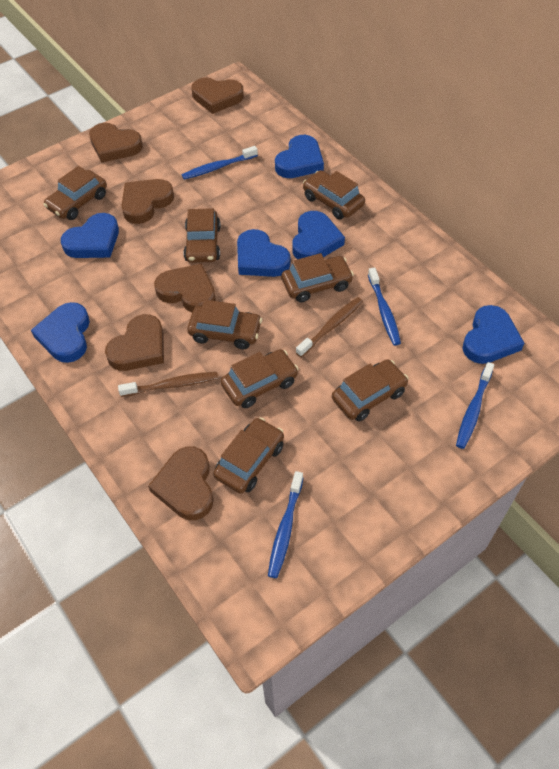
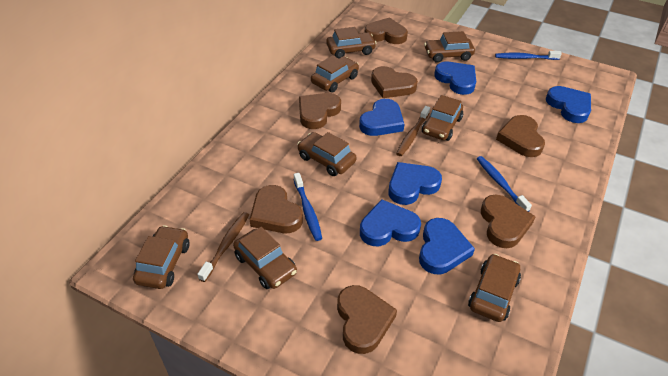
blue toothbrush: [182,146,258,180] [268,471,303,578] [368,268,401,346] [456,362,494,449] = 4 -> [294,173,322,241] [477,156,532,212] [495,51,562,60] = 3
brown heart: [89,123,143,163] [105,314,164,371] [121,179,174,224] [148,446,214,520] [154,263,216,313] [191,77,244,114] = 6 -> [249,185,303,233] [299,93,341,129] [337,285,397,354] [365,17,408,44] [371,66,418,98] [481,194,536,248] [496,115,545,157] = 7

